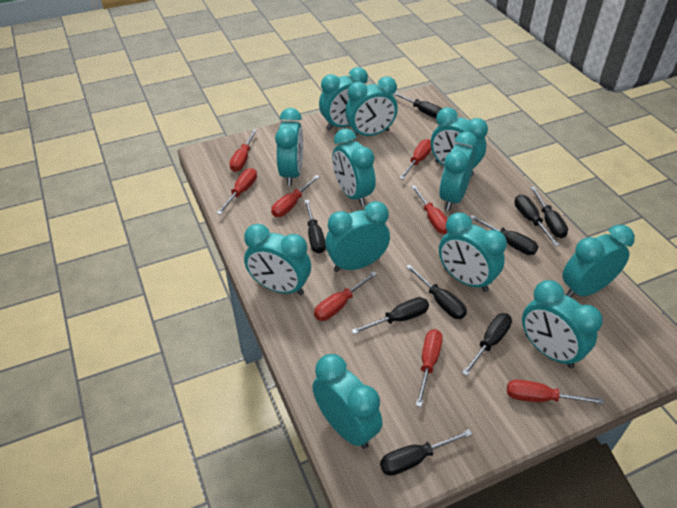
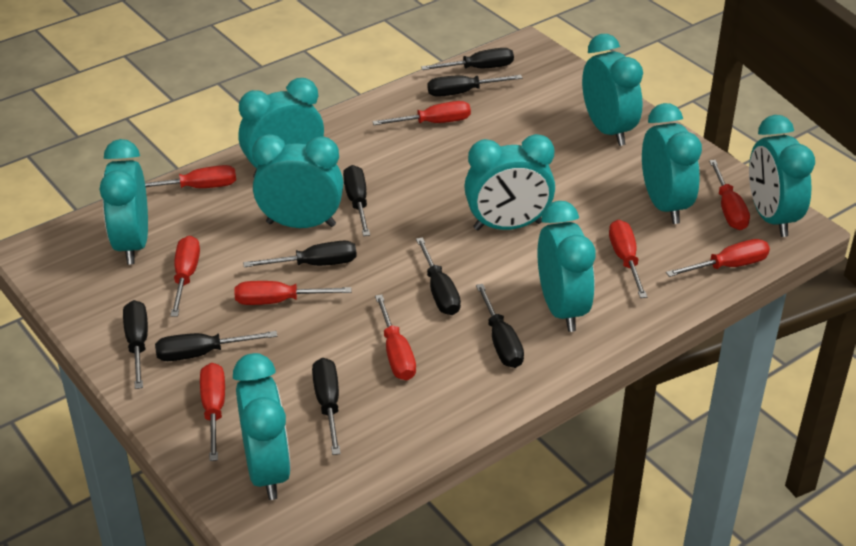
red screwdriver: [217,168,257,215] [229,129,257,172] [271,175,320,217] [314,271,377,321] [400,139,432,180] [411,185,448,234] [416,329,443,407] [507,380,604,404] = 8 -> [145,165,236,188] [170,236,200,317] [200,363,225,461] [235,281,351,305] [372,101,471,125] [375,294,416,380] [609,220,647,298] [666,239,770,277] [709,160,750,230] = 9
turquoise clock: [244,224,311,295] [275,108,303,186] [312,354,382,449] [319,67,368,130] [325,201,390,272] [332,128,376,206] [345,77,398,136] [431,107,488,176] [439,132,478,211] [439,212,507,292] [522,280,603,368] [562,225,635,297] = 12 -> [100,139,148,265] [233,353,291,500] [239,78,324,178] [252,134,343,228] [464,134,555,230] [537,201,596,332] [582,34,643,146] [642,103,702,224] [749,115,815,237] = 9

